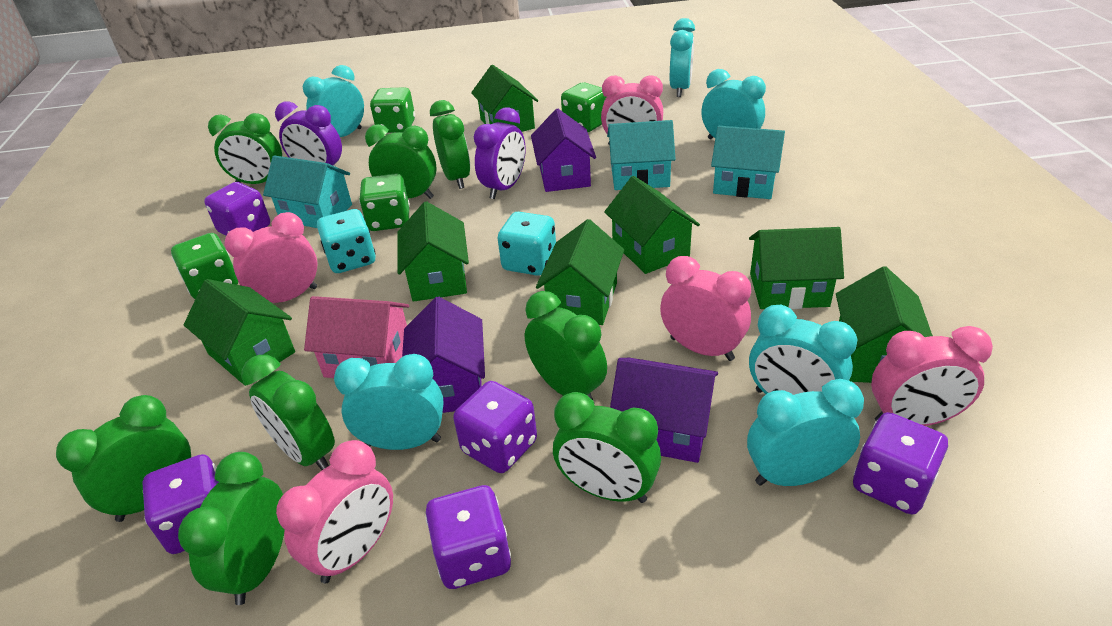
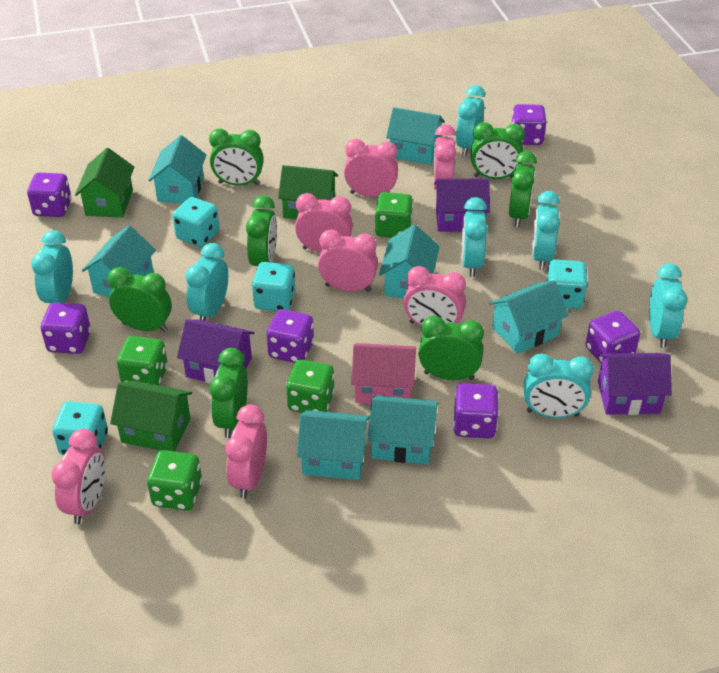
green clock: [56,395,191,522] [178,452,285,605] [208,113,282,184] [241,355,335,470] [365,124,437,199] [430,100,470,189] [525,291,607,400] [553,392,661,503] = 8 -> [108,267,172,332] [209,129,264,186] [210,348,248,438] [246,196,277,266] [418,316,484,380] [471,122,525,179] [509,151,537,227] = 7
green house: [184,279,295,385] [397,201,469,302] [471,65,539,132] [536,219,624,325] [604,176,700,274] [749,227,844,309] [836,266,933,383] = 7 -> [75,148,134,218] [110,381,192,452] [278,165,338,219] = 3
pink clock: [225,212,317,303] [276,440,393,583] [601,75,663,145] [660,256,751,361] [871,326,993,426] = 5 -> [52,429,105,524] [226,404,267,499] [295,193,353,253] [318,229,378,292] [344,139,398,197] [404,266,466,327] [433,124,456,190] = 7
purple clock: [275,102,342,167] [474,107,526,199] = 2 -> none = 0
purple dice: [142,454,219,554] [204,182,270,236] [425,485,511,589] [453,381,537,473] [853,412,948,515] = 5 -> [27,173,71,217] [41,303,91,354] [267,309,314,363] [453,383,499,439] [512,104,547,145] [586,310,640,364] = 6
turquoise clock: [303,65,364,137] [334,354,444,450] [670,18,695,97] [701,69,766,139] [747,379,864,486] [749,305,857,395] = 6 -> [31,230,73,303] [185,243,228,321] [456,85,485,156] [461,197,488,277] [524,353,594,418] [532,191,560,270] [649,264,687,348] = 7
turquoise dice: [317,209,376,273] [498,212,556,276] = 2 -> [52,401,108,455] [172,197,219,247] [252,262,295,311] [546,259,588,309] = 4
turquoise house: [263,155,352,228] [607,120,675,190] [711,126,785,199] = 3 -> [82,225,156,297] [148,135,206,204] [297,410,370,480] [367,395,439,465] [379,224,440,299] [386,107,445,165] [489,280,569,354] = 7

